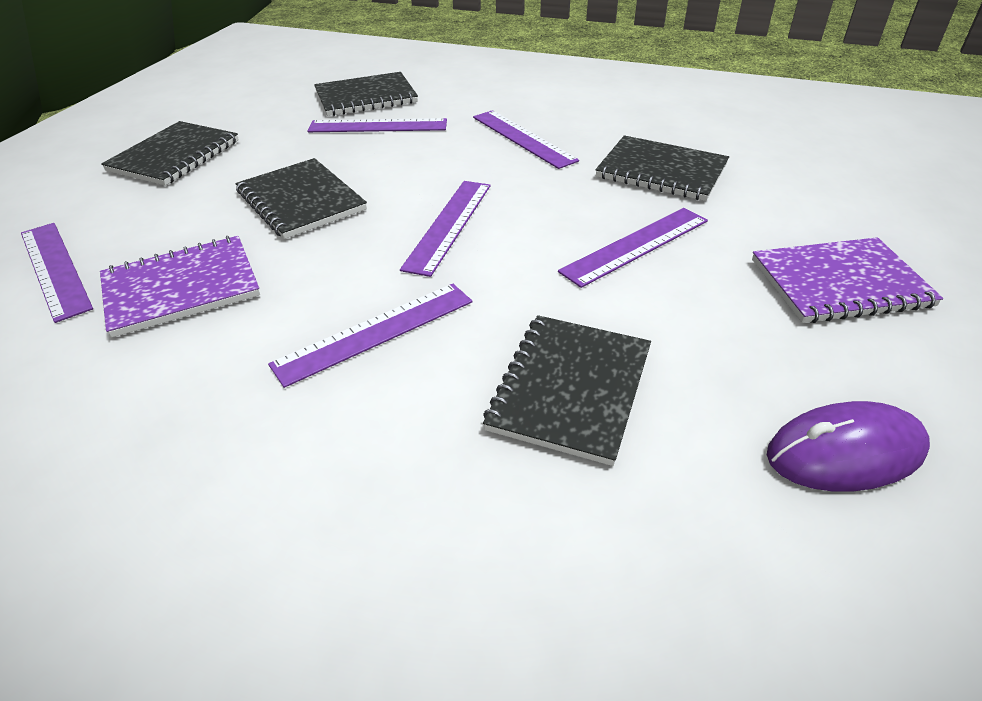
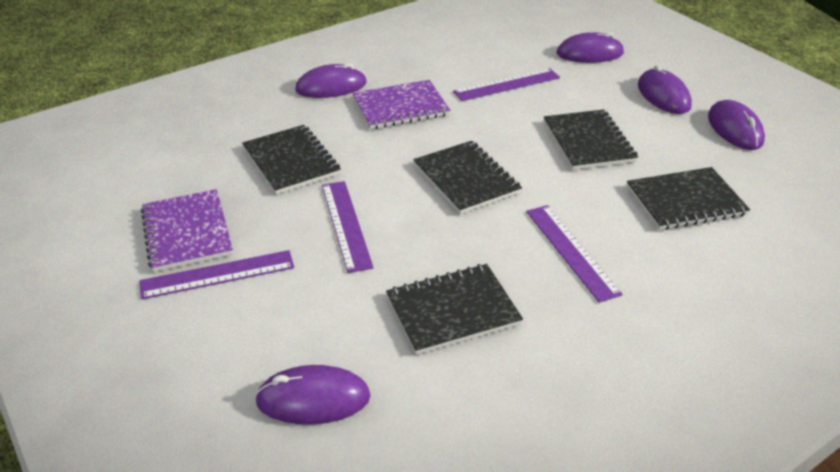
purple mouse: [767,401,930,492] = 1 -> [255,365,371,425] [295,63,367,98] [557,32,624,63] [638,65,692,114] [708,100,765,150] = 5
purple ruler: [21,223,93,323] [268,284,472,388] [308,118,447,132] [400,181,491,277] [473,110,579,169] [558,208,708,288] = 6 -> [140,250,294,300] [322,181,374,273] [453,68,560,101] [526,205,623,302] = 4

